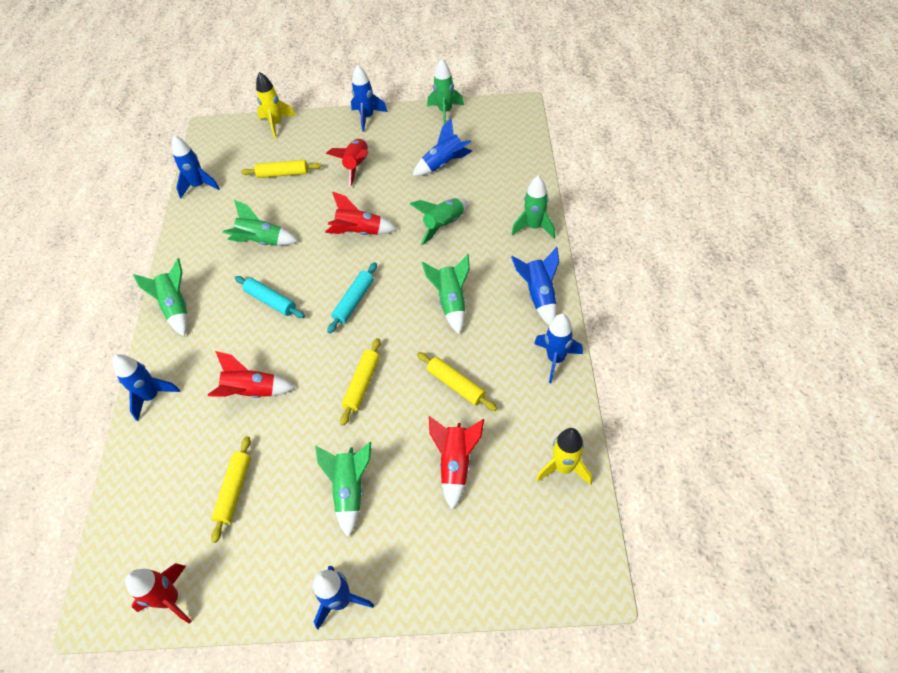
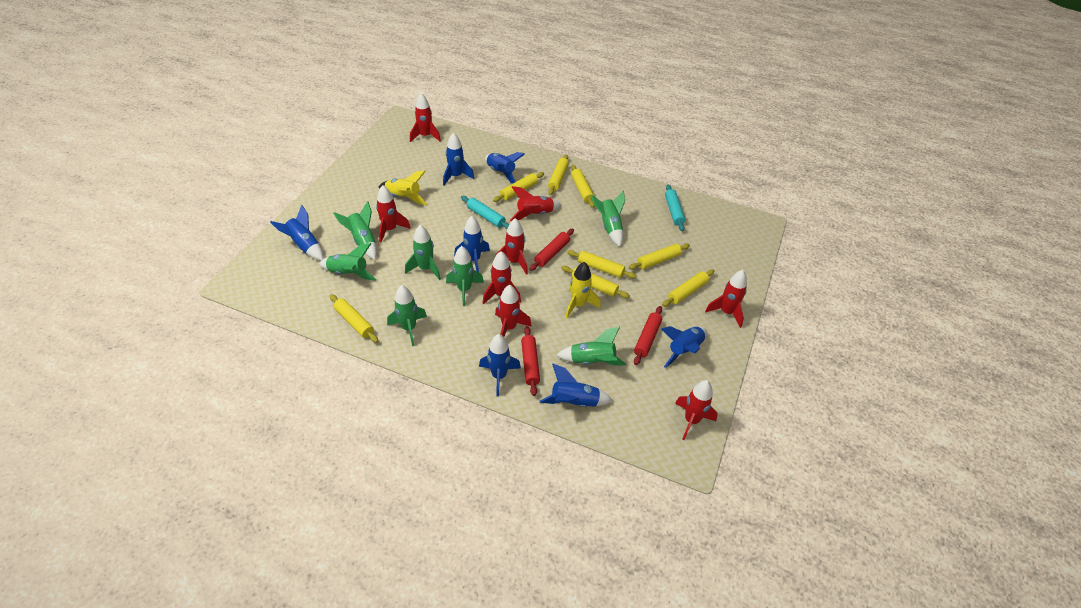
red rocket: [125,563,192,624] [208,351,296,398] [325,191,397,235] [326,138,369,187] [429,416,484,509] = 5 -> [376,185,411,243] [410,93,441,142] [482,251,521,305] [495,218,528,275] [495,285,532,337] [510,186,562,221] [675,380,718,440] [705,270,747,328] = 8
red rolling pin: none = 0 -> [521,326,540,396] [530,229,574,271] [634,306,662,365] = 3
yellow rolling pin: [211,436,251,543] [241,160,322,178] [340,338,381,426] [417,352,497,411] = 4 -> [330,294,378,343] [493,172,544,202] [548,154,569,195] [561,266,630,298] [567,250,637,279] [571,165,595,208] [629,244,690,270] [662,269,714,307] = 8

